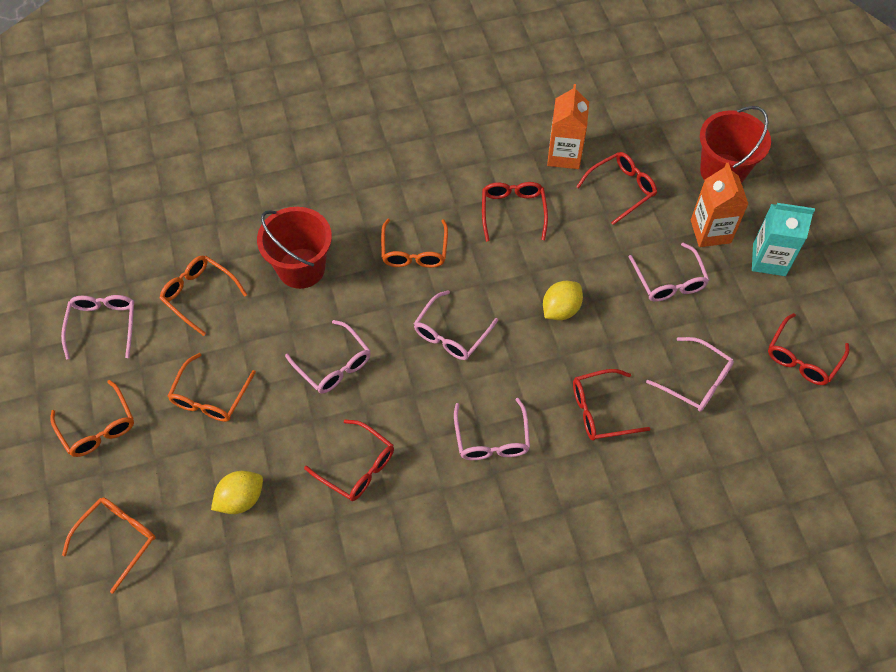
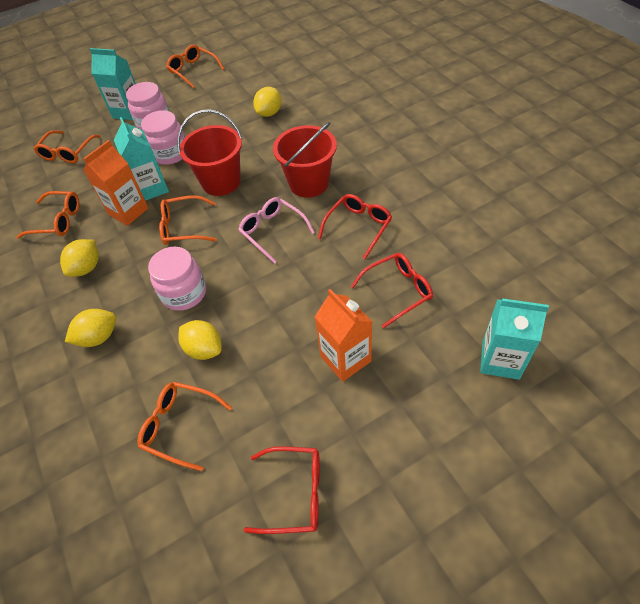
pink glasses: [61,295,135,360] [285,320,371,394] [414,290,498,360] [454,398,530,460] [629,243,710,302] [646,337,734,412] = 6 -> [238,197,315,264] = 1
pink jar: none = 0 -> [126,82,170,129] [141,110,185,165] [148,247,206,311] = 3
red glasses: [304,420,394,501] [482,182,548,242] [573,369,650,441] [576,152,657,225] [768,313,849,385] = 5 -> [243,446,320,534] [318,194,392,259] [350,253,433,329] = 3
turquoise carton: [752,203,815,276] = 1 -> [90,48,136,120] [114,117,169,201] [480,298,549,380] = 3
yellow lemon: [211,471,263,514] [543,281,583,320] = 2 -> [60,239,99,277] [65,309,116,347] [178,320,222,360] [253,87,282,117] = 4

